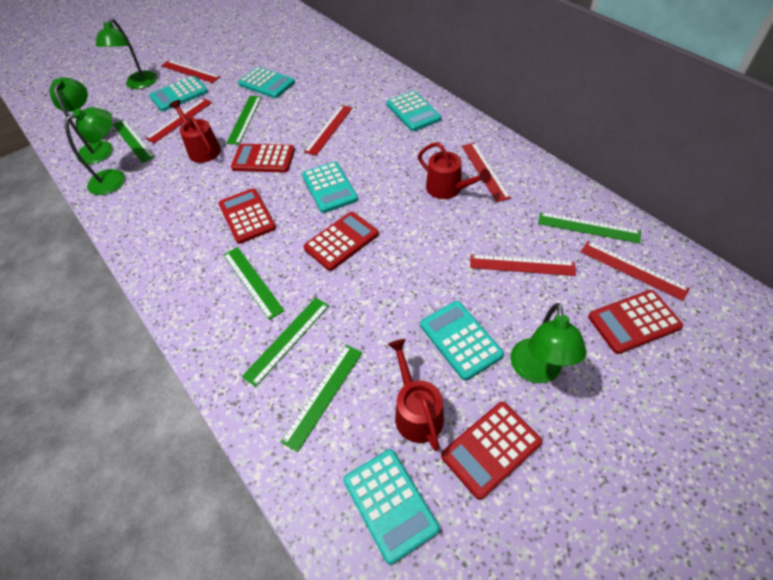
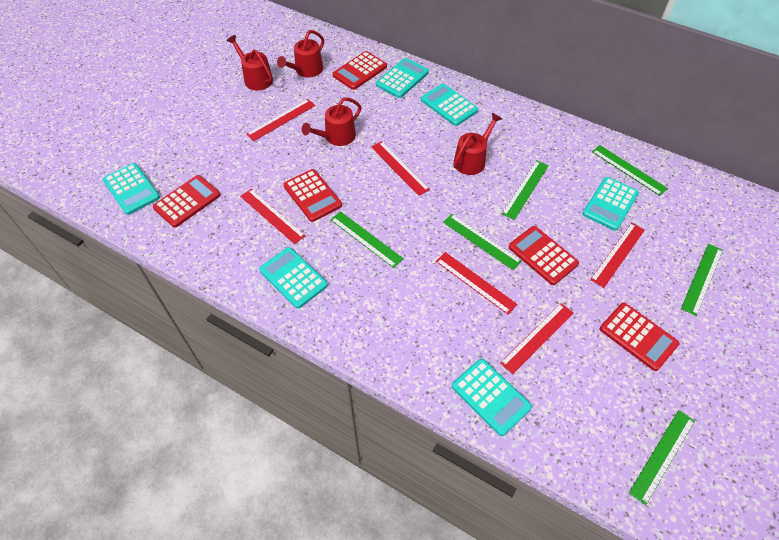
green lamp: [50,77,113,164] [65,107,125,195] [96,18,157,89] [510,303,586,383] = 4 -> none = 0
red watering can: [169,100,221,163] [388,339,444,451] [418,142,491,199] = 3 -> [227,35,273,91] [277,30,324,78] [302,98,361,146] [453,113,502,175] = 4

